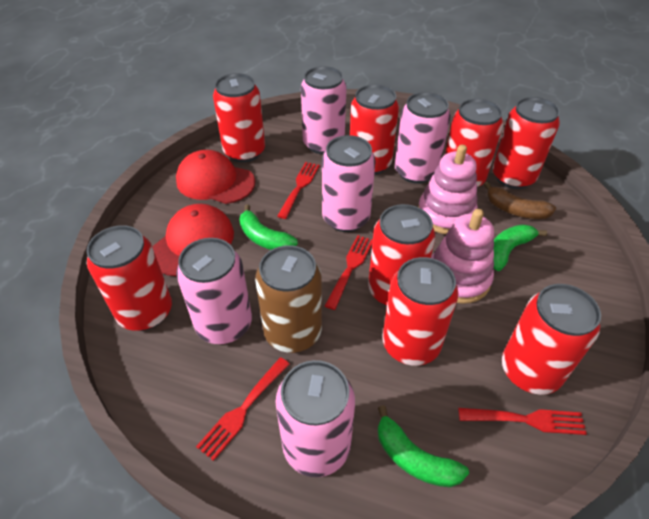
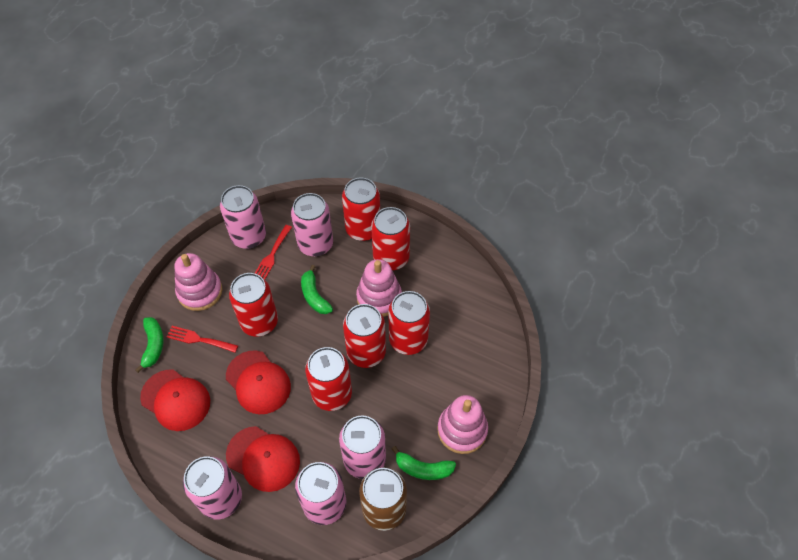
brown banana: [484,182,556,219] = 1 -> none = 0
pink stacking toy: [418,145,478,234] [431,209,494,304] = 2 -> [174,253,223,311] [356,259,402,317] [437,395,488,454] = 3
red can: [86,225,172,331] [213,73,265,162] [350,84,399,175] [368,204,435,306] [382,257,458,366] [445,98,503,187] [492,97,560,189] [502,284,601,395] = 8 -> [229,273,278,337] [305,347,352,411] [342,178,380,241] [343,304,386,368] [371,207,410,270] [388,291,430,355] = 6
red cap: [152,204,234,277] [176,150,255,204] = 2 -> [140,369,210,431] [226,351,291,414] [226,426,300,492] = 3
red fork: [196,357,290,461] [277,162,320,219] [325,235,373,310] [458,408,587,435] = 4 -> [167,326,238,353] [255,225,292,280] = 2

